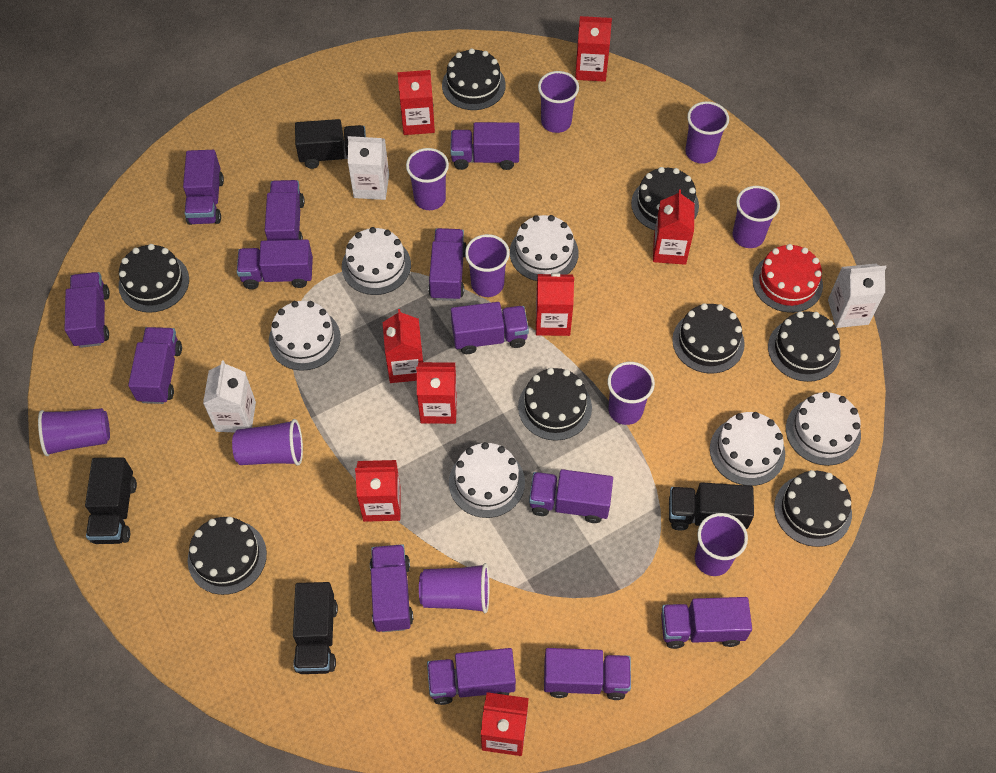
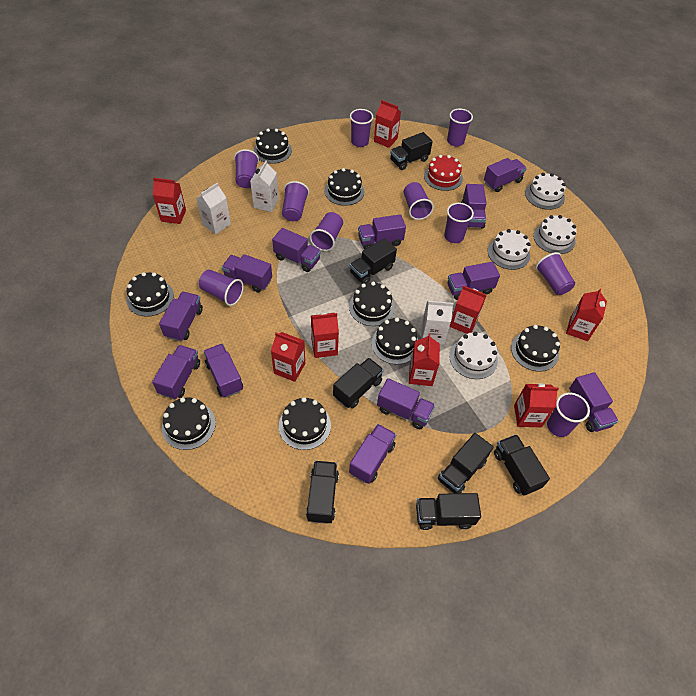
black truck: [85,457,137,544] [293,582,338,674] [295,119,366,169] [669,482,754,530] = 4 -> [306,461,339,524] [333,358,384,408] [350,238,397,284] [390,132,433,170] [416,493,481,530] [438,433,493,493] [494,434,550,496] = 7
purple truck: [64,272,110,348] [128,327,182,404] [183,150,224,225] [237,239,313,289] [265,180,305,241] [370,544,413,632] [427,648,516,705] [428,228,466,301] [450,122,520,170] [451,302,529,354] [529,469,613,523] [544,648,631,700] [661,597,752,649] = 13 -> [152,345,200,400] [159,292,203,341] [203,344,243,398] [222,254,272,293] [272,228,321,272] [349,424,397,484] [358,214,406,249] [377,378,435,429] [447,262,500,300] [461,184,487,229] [484,158,527,192] [569,372,618,432] = 12
white cake: [269,301,341,371] [342,227,411,295] [449,442,525,518] [510,215,579,281] [710,412,785,486] [786,392,861,466] = 6 -> [449,332,498,379] [487,229,531,270] [525,173,566,210] [533,215,577,254] = 4

